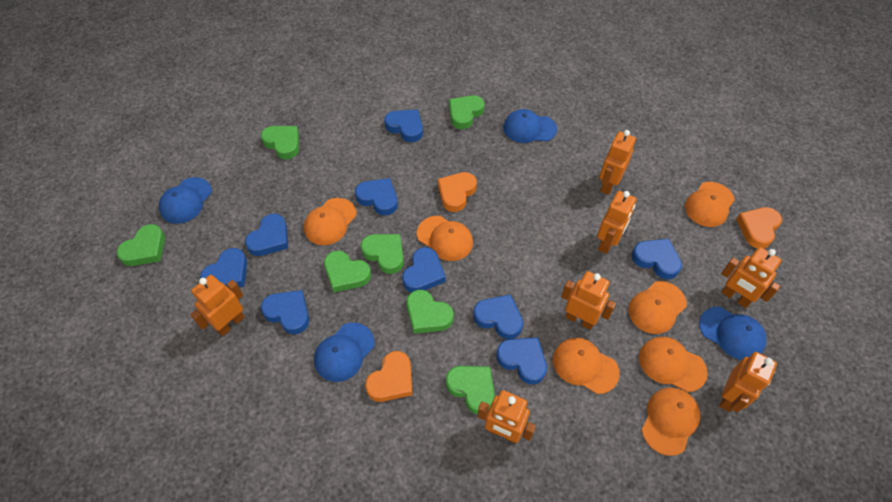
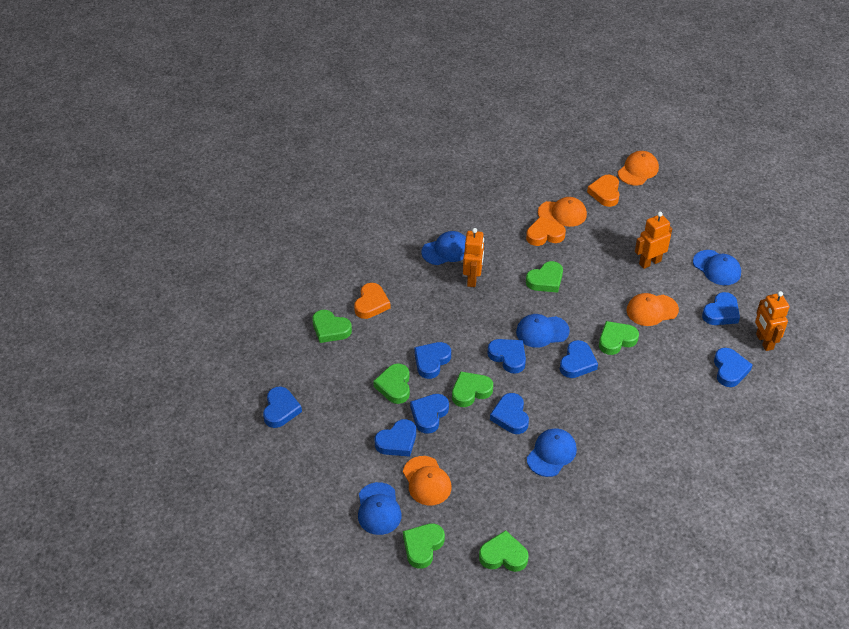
blue cap: [159,177,212,224] [314,323,374,382] [503,109,557,143] [699,307,766,360] = 4 -> [358,482,402,535] [422,231,466,265] [516,314,570,348] [527,428,577,477] [693,250,741,285] = 5
orange cap: [304,198,356,245] [417,216,473,261] [553,338,619,394] [628,281,687,334] [639,337,708,392] [641,387,700,456] [685,182,735,227] = 7 -> [403,456,452,505] [538,197,587,227] [618,151,659,185] [627,293,679,326] = 4
orange robot: [190,275,245,336] [477,390,536,444] [561,271,616,330] [597,191,636,254] [599,130,636,195] [719,352,777,413] [721,247,781,308] = 7 -> [463,228,484,287] [635,212,672,269] [755,291,789,351] = 3

